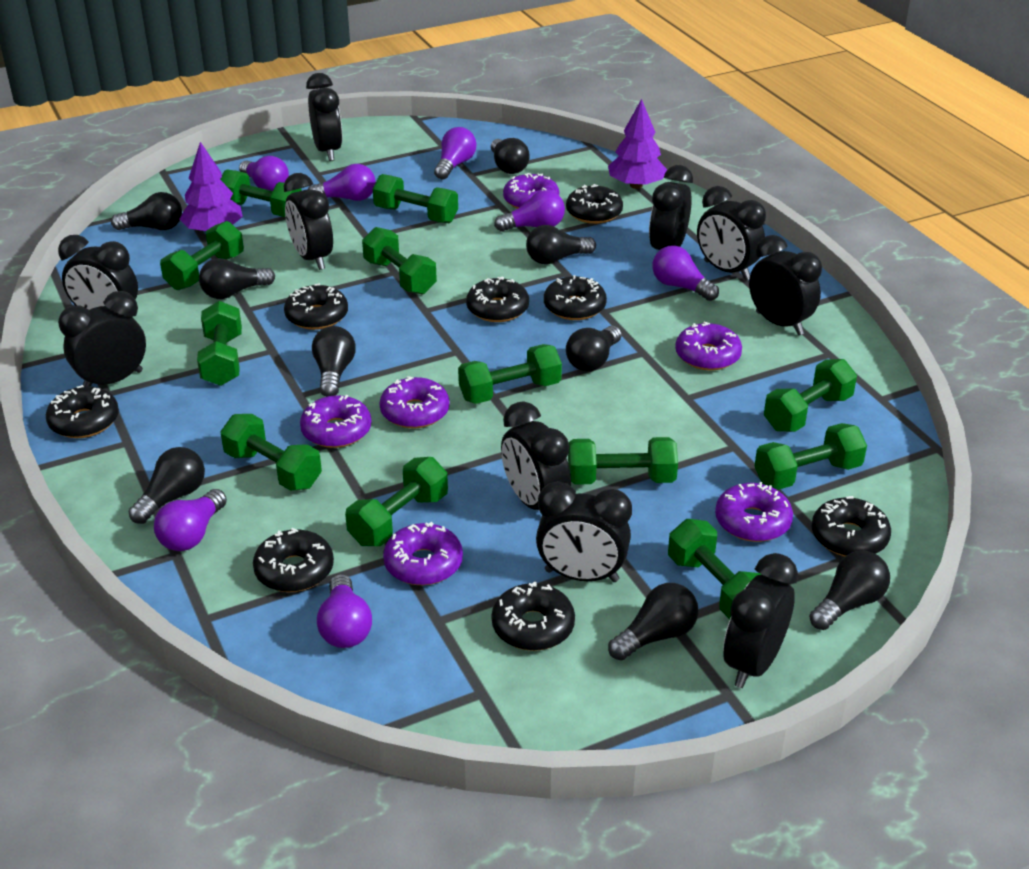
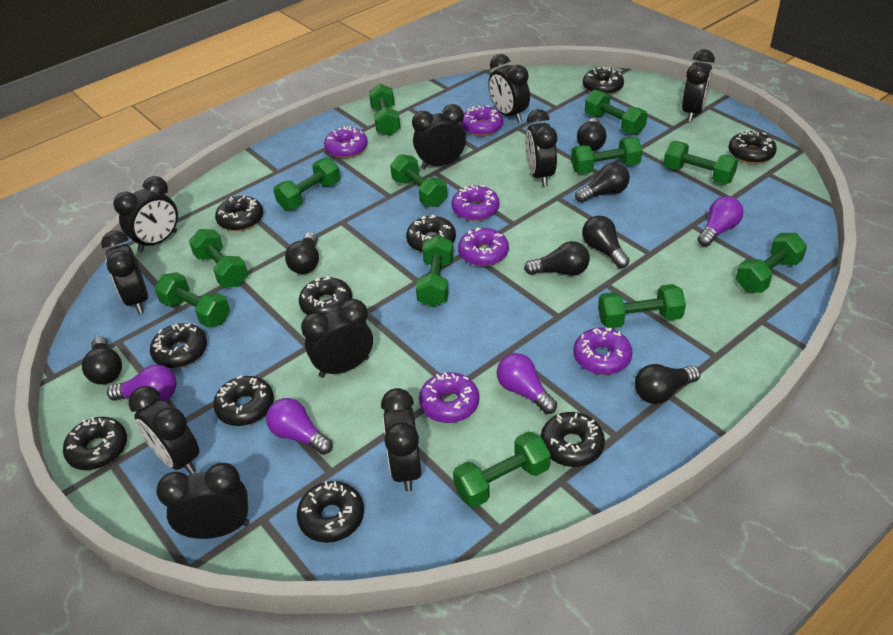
black donut: [46,385,119,438] [253,528,334,592] [284,283,348,330] [466,276,529,322] [491,581,575,651] [544,275,607,320] [566,184,623,224] [812,496,891,556] = 8 -> [63,417,127,470] [150,323,207,368] [213,375,274,426] [215,195,263,231] [297,481,364,543] [299,276,352,315] [406,215,456,252] [541,412,605,467] [583,66,624,95] [728,130,777,164] = 10
black light bulb: [111,192,182,230] [128,447,205,524] [199,258,275,299] [312,326,356,397] [491,138,530,174] [526,225,596,265] [566,325,622,371] [608,583,698,661] [809,551,890,630] = 9 -> [82,336,122,385] [285,232,319,274] [524,241,590,276] [575,162,630,203] [577,118,607,151] [582,215,629,268] [635,364,700,404] = 7
purple light bulb: [154,489,227,551] [239,156,289,191] [308,164,376,201] [317,574,372,648] [434,127,476,179] [494,190,565,232] [652,245,719,301] = 7 -> [107,365,177,401] [266,398,332,455] [497,353,557,414] [697,196,744,247] = 4
purple tree: [179,142,243,231] [608,99,667,189] = 2 -> none = 0

